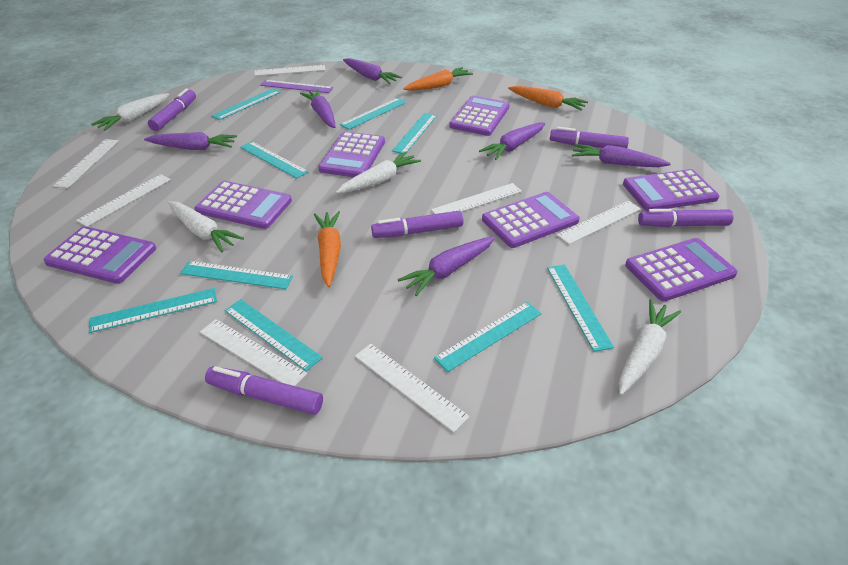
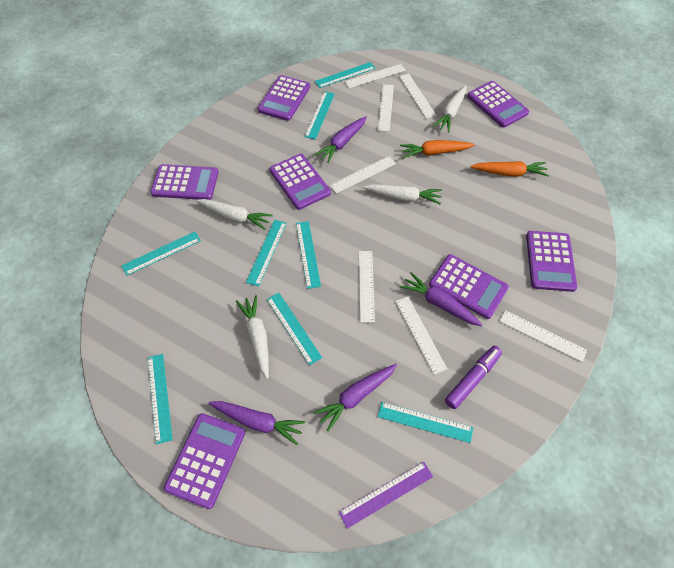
orange carrot: [314,211,341,287] [404,67,473,91] [508,86,588,111] = 3 -> [400,140,475,159] [470,161,549,177] = 2
purple carrot: [144,132,237,150] [300,89,335,128] [343,58,402,84] [397,236,495,296] [479,122,545,160] [572,144,671,167] = 6 -> [209,401,305,445] [313,364,397,432] [314,116,367,163] [400,272,483,326] = 4
purple marker: [148,88,196,131] [205,366,323,415] [371,211,463,238] [550,127,629,148] [638,209,734,227] = 5 -> [445,346,502,409] = 1
turquoise ruler: [89,288,217,333] [180,261,293,289] [211,88,281,120] [224,299,323,371] [240,142,308,179] [340,98,407,130] [392,113,437,154] [434,302,542,372] [547,265,614,352] = 9 -> [122,232,201,276] [148,354,173,444] [246,220,287,286] [267,293,322,365] [296,221,321,289] [304,91,335,139] [315,62,376,88] [378,402,473,443] = 8

